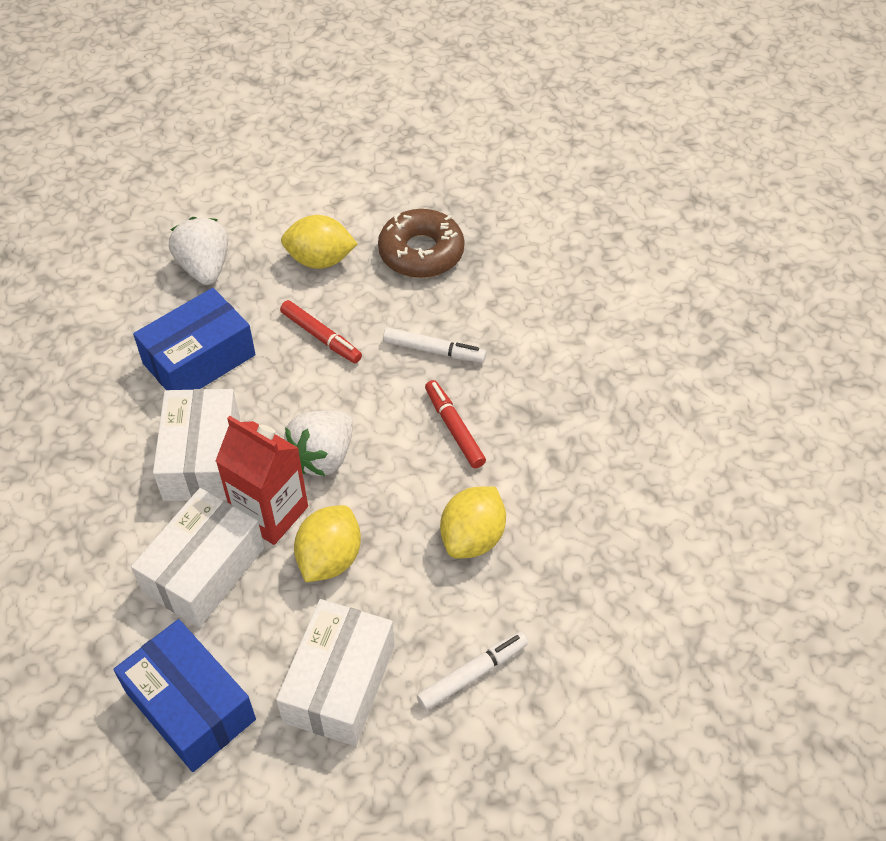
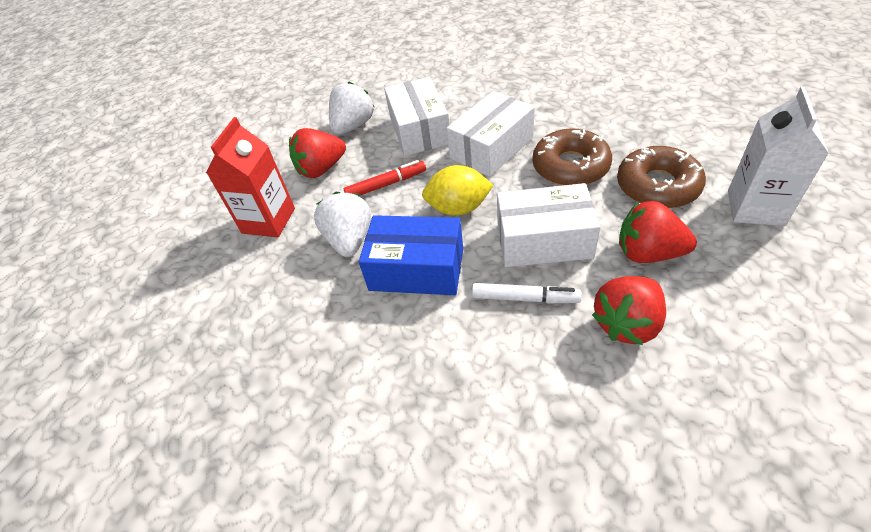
blue box: [113,619,256,772] [133,288,256,390] = 2 -> [359,215,463,295] = 1
brown donut: [378,209,464,278] = 1 -> [532,128,612,186] [617,146,706,208] = 2
red marker: [280,300,362,363] [425,380,486,468] = 2 -> [344,160,426,195] = 1
red strawberry: none = 0 -> [289,128,346,178] [592,276,666,345] [619,201,697,263] = 3
white carton: none = 0 -> [728,87,829,226] = 1
white marker: [383,328,486,363] [417,632,528,711] = 2 -> [472,283,582,303] = 1
yellow lemon: [281,215,358,269] [294,505,361,582] [440,486,506,558] = 3 -> [422,165,494,216] = 1

